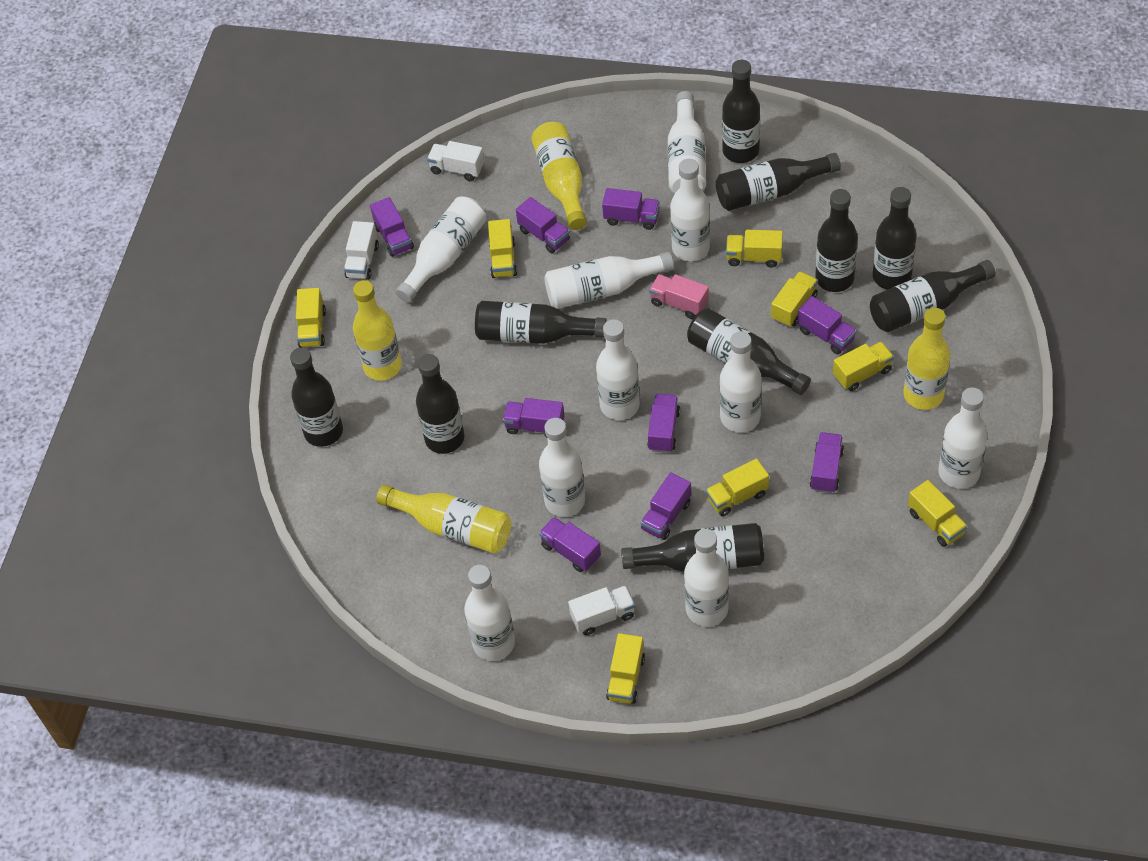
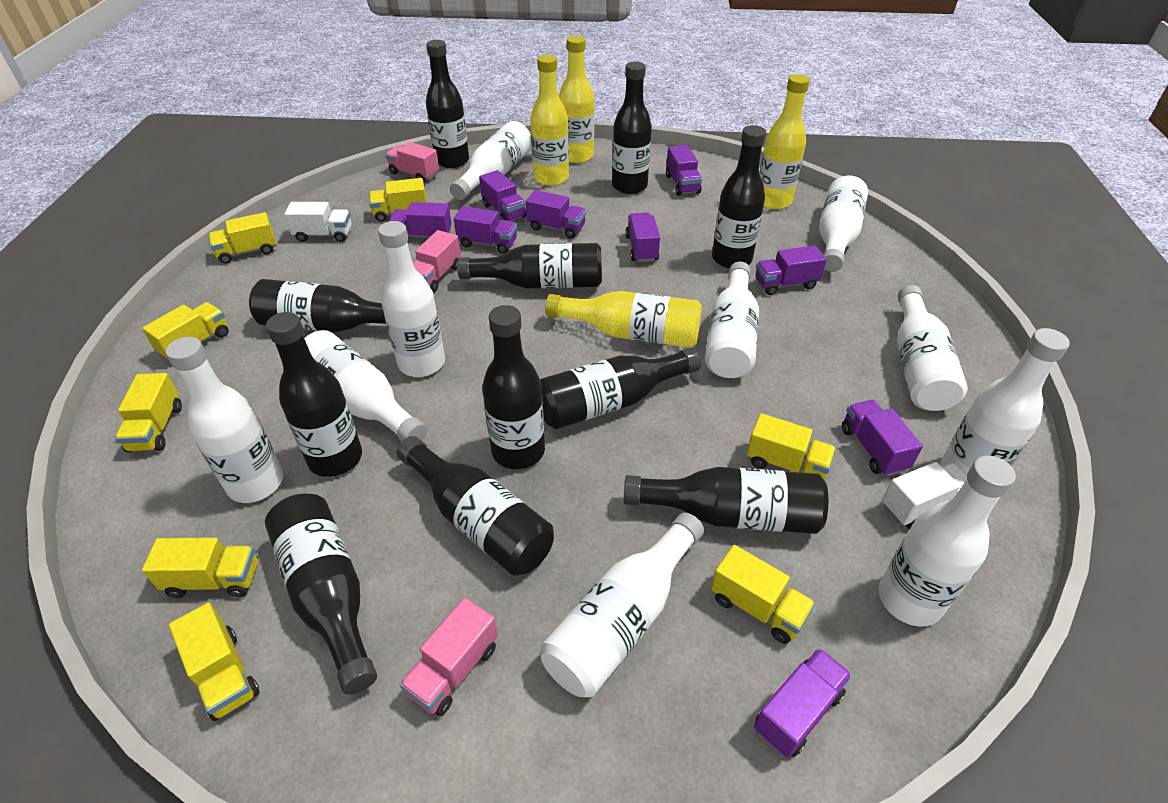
black bottle: [290,347,343,447] [416,354,464,454] [475,301,607,344] [621,523,764,572] [687,308,811,395] [716,153,841,211] [722,60,760,163] [815,189,858,292] [870,260,996,332] [873,187,917,290] = 10 -> [249,279,386,332] [265,494,377,695] [266,312,362,477] [397,436,554,576] [426,40,469,168] [457,243,602,289] [482,305,545,469] [540,348,701,429] [612,62,652,194] [624,467,828,534] [712,125,766,268] = 11
pink truck: [649,274,709,319] = 1 -> [385,142,439,182] [400,598,498,716] [413,230,461,292] = 3
white truck: [344,221,379,280] [427,141,484,181] [568,586,635,635] = 3 -> [284,202,352,242] [882,462,967,529] = 2

